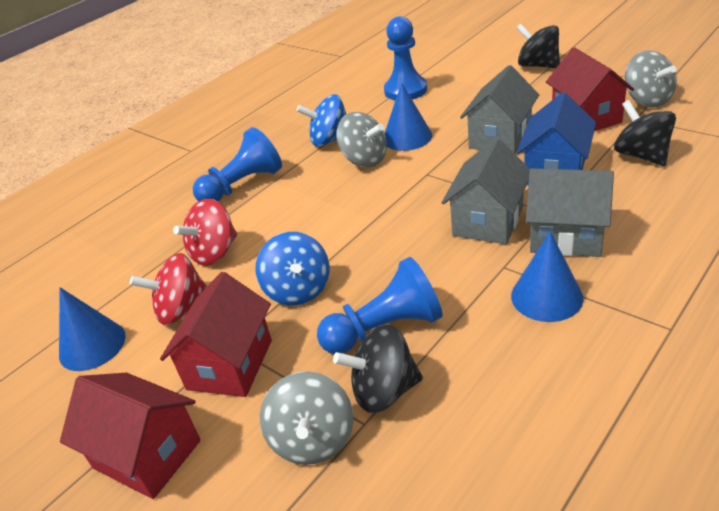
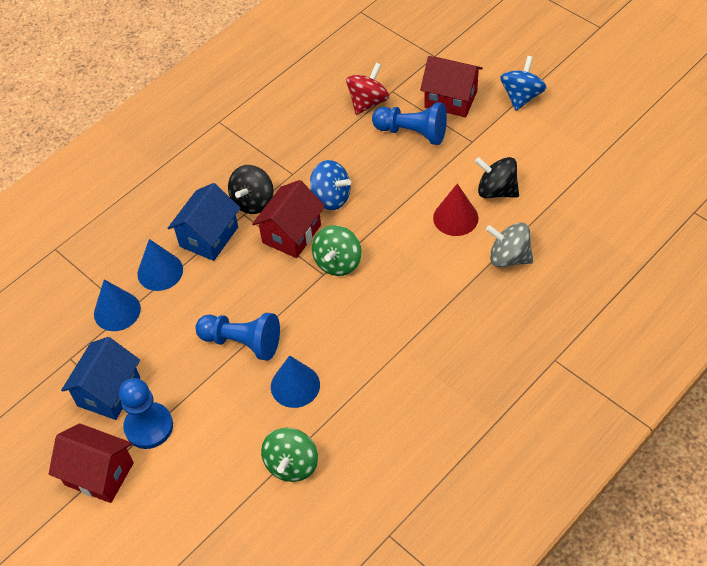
black spinning top: [333,325,423,413] [516,23,560,69] [614,100,676,166] = 3 -> [228,165,274,214] [475,157,519,198] = 2
blue house: [517,92,596,185] = 1 -> [61,337,140,420] [168,183,240,261] = 2
green spinning top: none = 0 -> [261,428,318,482] [312,225,362,276] = 2
grey house: [441,138,530,244] [460,65,539,154] [526,168,614,257] = 3 -> none = 0
grey spinning top: [260,371,353,465] [336,112,387,167] [625,50,677,107] = 3 -> [486,222,533,267] = 1
red cone: none = 0 -> [433,184,478,236] = 1
red spinning top: [130,253,207,326] [173,199,237,266] = 2 -> [346,63,389,115] = 1

